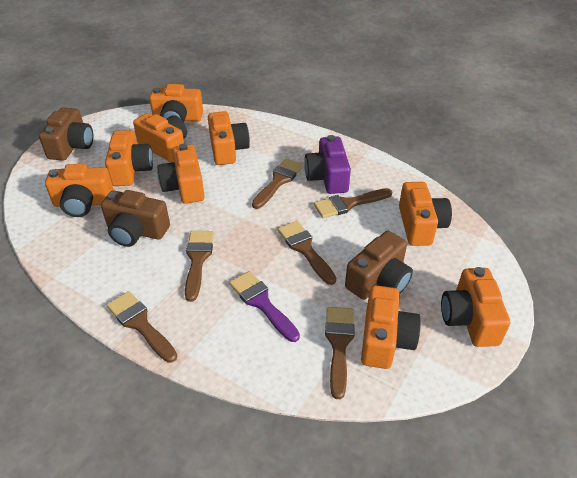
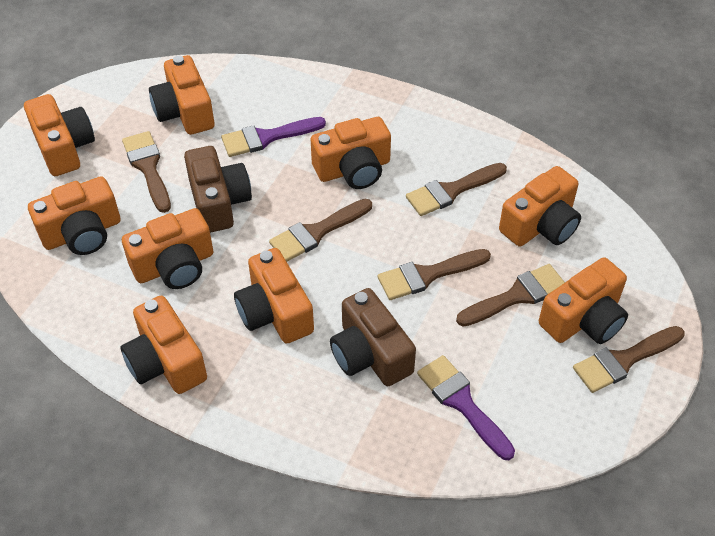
brown camera: [39,107,94,161] [101,190,170,247] [345,231,413,300] = 3 -> [184,146,252,233] [330,288,416,386] = 2
purple brush: [229,271,300,342] = 1 -> [221,117,326,157] [417,355,515,460] = 2
purple camera: [304,135,351,194] = 1 -> none = 0

